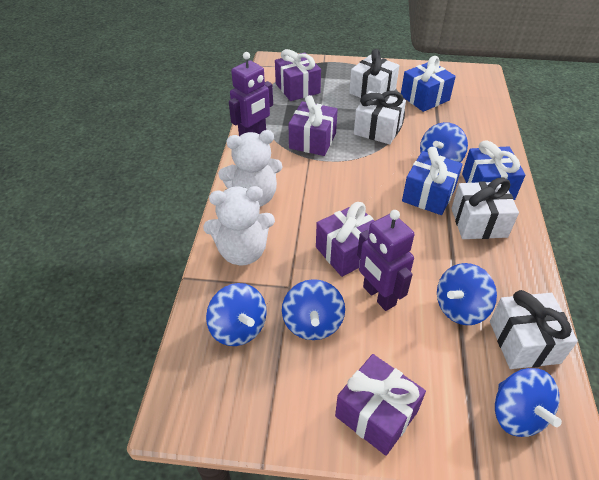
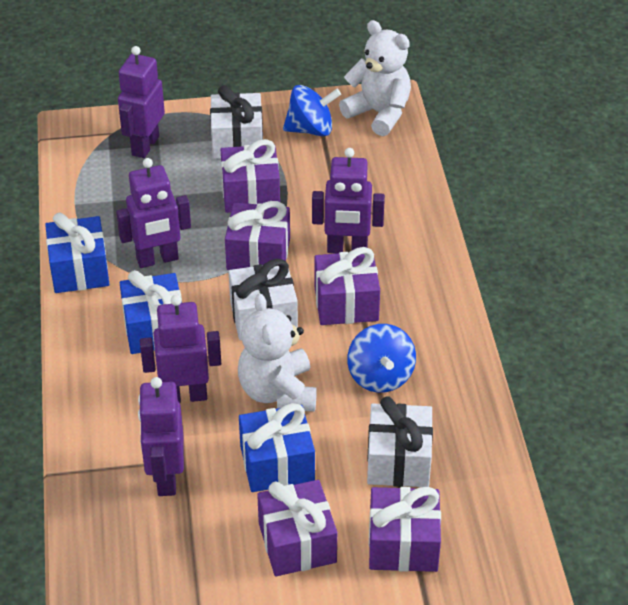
blue spinning top: [206,283,267,346] [282,279,345,340] [420,122,468,162] [437,263,497,325] [495,368,562,437] = 5 -> [283,85,341,136] [347,324,416,393] = 2
purple gift: [275,49,321,101] [289,95,338,156] [316,202,374,277] [335,354,426,456] = 4 -> [221,139,280,213] [225,201,290,270] [257,480,337,576] [314,247,380,325] [369,487,441,572] = 5
purple robot: [229,52,273,136] [357,210,414,311] = 2 -> [116,158,191,268] [118,46,165,158] [138,377,184,496] [140,295,221,403] [312,148,385,253] = 5
white gift: [349,49,400,98] [354,91,406,144] [451,177,519,239] [490,290,578,369] = 4 -> [210,85,263,159] [229,259,298,340] [367,396,433,487] = 3

